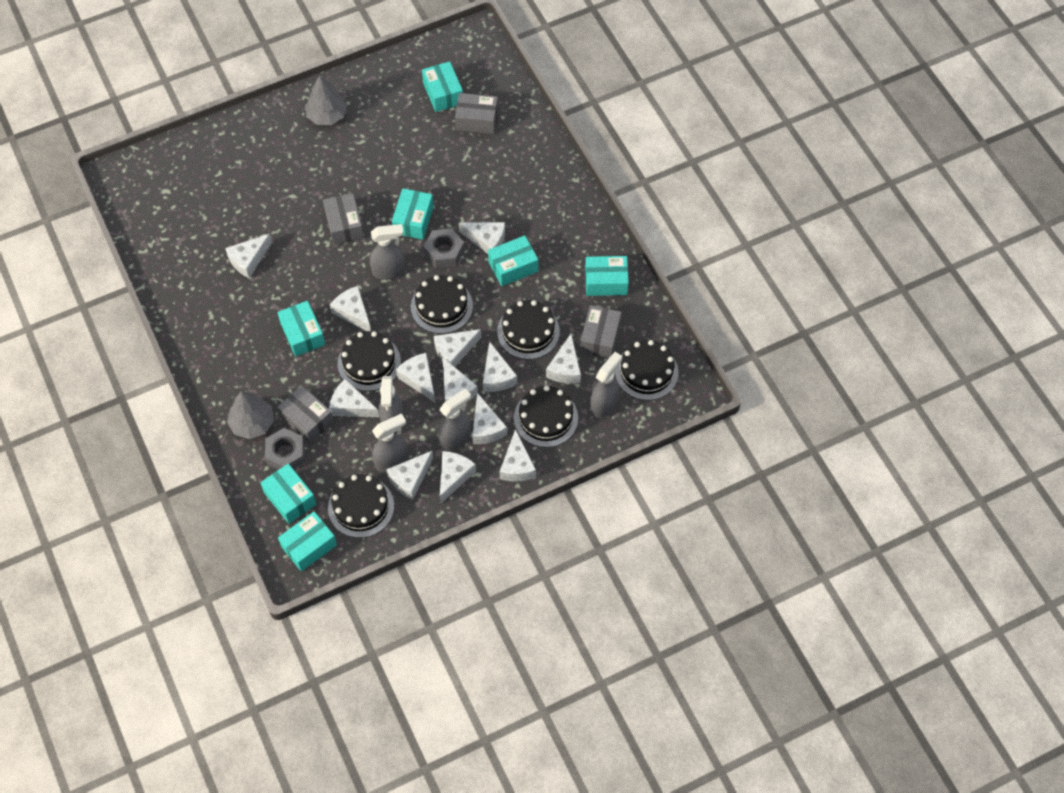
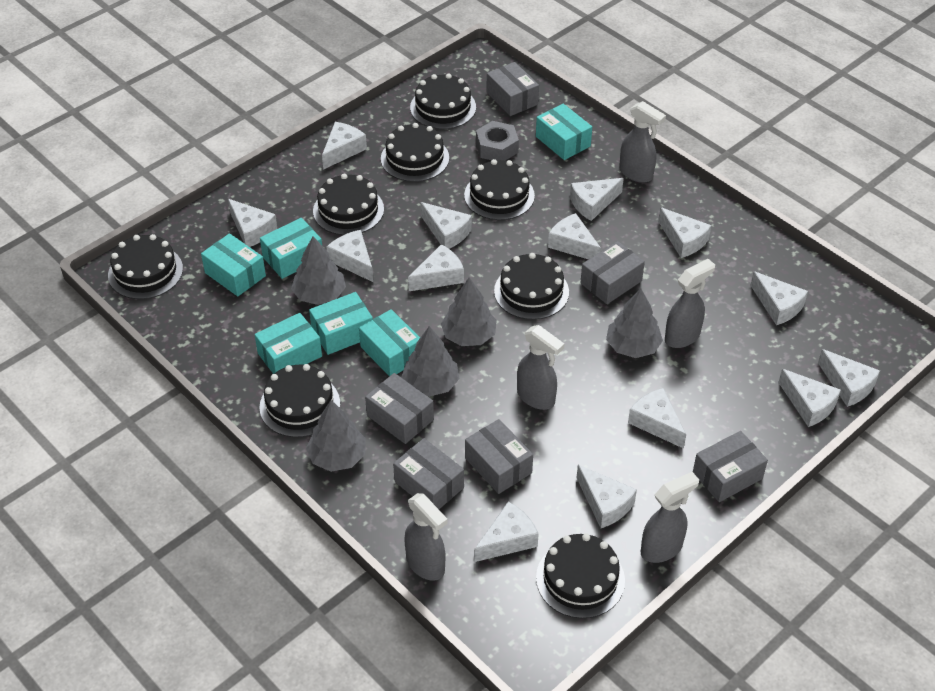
black cake: [328,474,394,538] [338,331,401,391] [411,275,473,334] [497,300,560,359] [514,386,578,447] [615,340,679,400] = 6 -> [108,234,183,299] [259,364,340,437] [313,174,384,235] [381,123,449,182] [410,73,476,129] [464,159,535,220] [494,253,569,320] [536,533,625,618] = 8
grey box: [278,385,334,444] [323,193,364,245] [455,93,498,134] [580,305,622,358] = 4 -> [365,373,434,444] [393,438,464,509] [465,419,533,494] [486,62,539,116] [580,241,645,304] [693,431,768,502] = 6
grey nut: [265,428,305,470] [424,229,465,268] = 2 -> [476,121,519,161] = 1
grey tree: [227,391,274,439] [305,75,347,125] = 2 -> [291,236,346,305] [306,400,366,472] [401,326,459,397] [441,278,497,346] [606,288,663,358] = 5
turquoise box: [260,464,316,524] [277,301,325,357] [278,512,337,571] [392,188,434,240] [422,61,463,112] [488,235,538,286] [585,256,629,296] = 7 -> [201,233,266,296] [255,313,322,374] [260,218,322,279] [309,292,373,355] [359,309,420,376] [536,104,592,160] = 6
white cheese: [225,234,272,278] [329,379,379,417] [330,286,371,331] [386,451,433,500] [396,353,435,402] [434,329,482,367] [440,451,476,504] [442,357,478,401] [459,222,505,254] [472,393,507,444] [483,341,517,392] [499,429,536,482] [546,334,581,384] = 13 -> [228,199,277,247] [322,122,367,170] [327,230,373,282] [408,244,464,291] [421,202,472,249] [474,501,539,562] [548,213,601,260] [570,178,624,221] [577,465,637,528] [628,388,686,449] [658,207,711,258] [750,271,808,325] [778,369,841,427] [818,349,880,407] = 14

